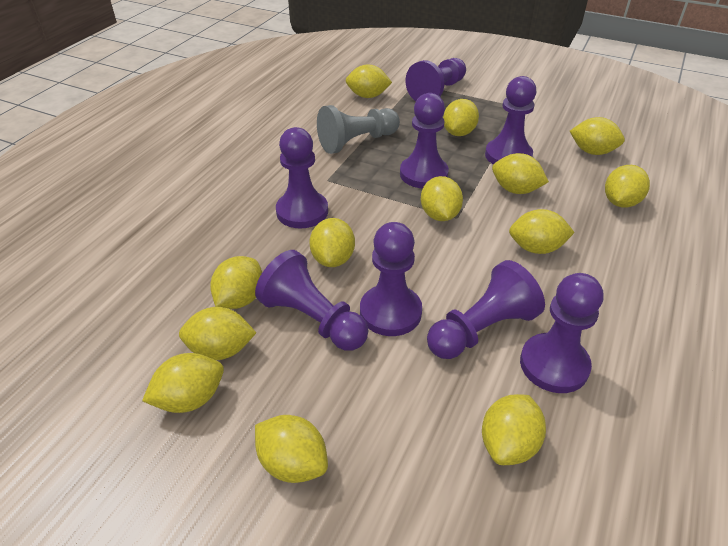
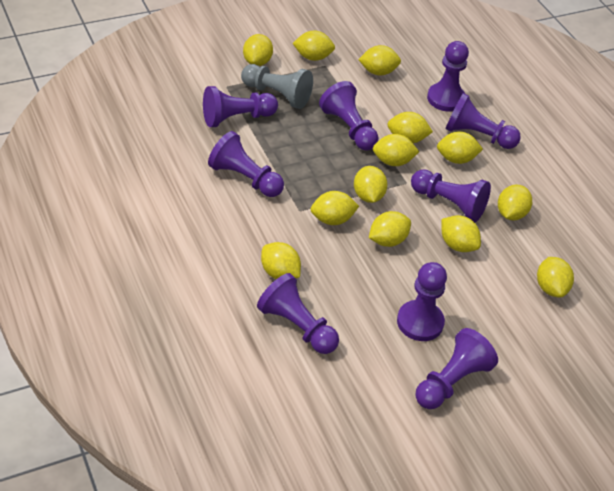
purple pawn: [255,250,368,351] [276,127,328,229] [360,222,422,336] [400,93,449,189] [405,58,466,101] [427,260,545,359] [485,76,536,164] [520,273,603,393] = 8 -> [203,86,278,127] [208,131,284,197] [257,273,339,354] [319,81,378,151] [397,262,447,341] [411,169,491,222] [415,328,498,409] [427,41,469,112] [445,93,521,149] = 9

